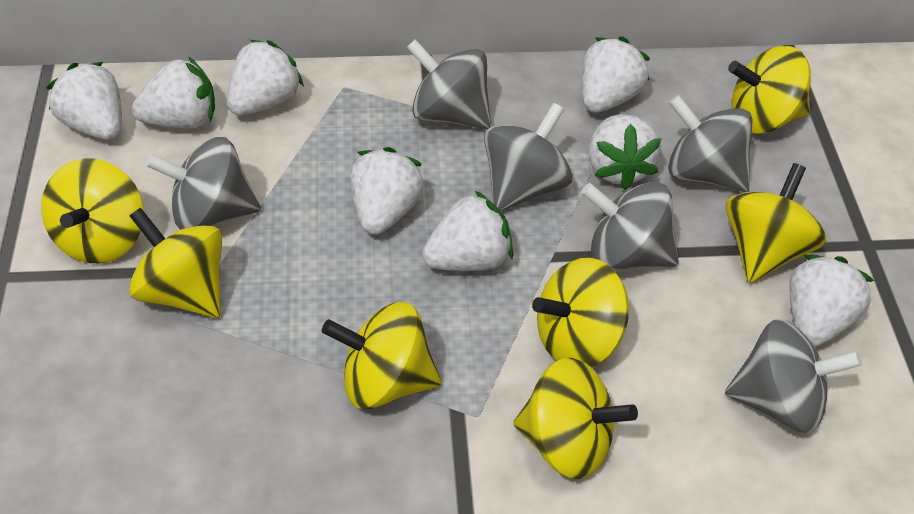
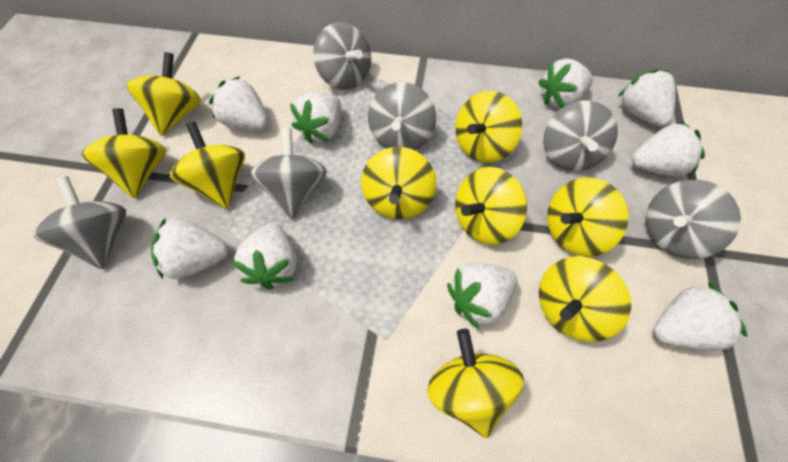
white strawberry: [46,62,122,140] [132,57,215,129] [227,40,304,116] [350,147,424,235] [422,191,513,271] [582,37,650,113] [588,114,661,190] [789,254,874,347] = 8 -> [151,217,229,279] [209,76,268,130] [232,223,297,290] [290,92,341,144] [447,263,517,329] [538,58,593,108] [618,69,676,127] [632,121,705,176] [653,282,747,350] = 9
yellow spinning top: [41,158,143,263] [129,208,222,318] [322,302,442,409] [514,358,638,479] [532,258,629,367] [726,163,826,283] [728,46,811,134] = 7 -> [82,108,166,198] [126,52,201,136] [170,122,245,209] [361,147,437,219] [427,329,524,438] [455,91,522,163] [455,167,527,245] [539,257,631,342] [547,177,629,257] = 9

